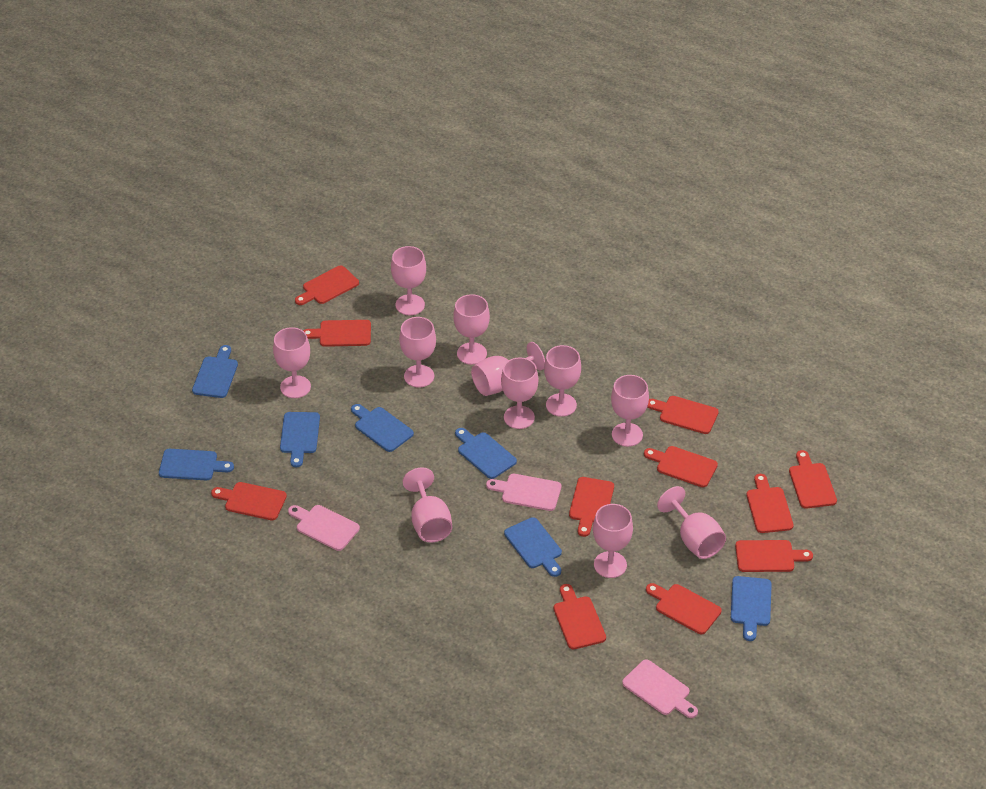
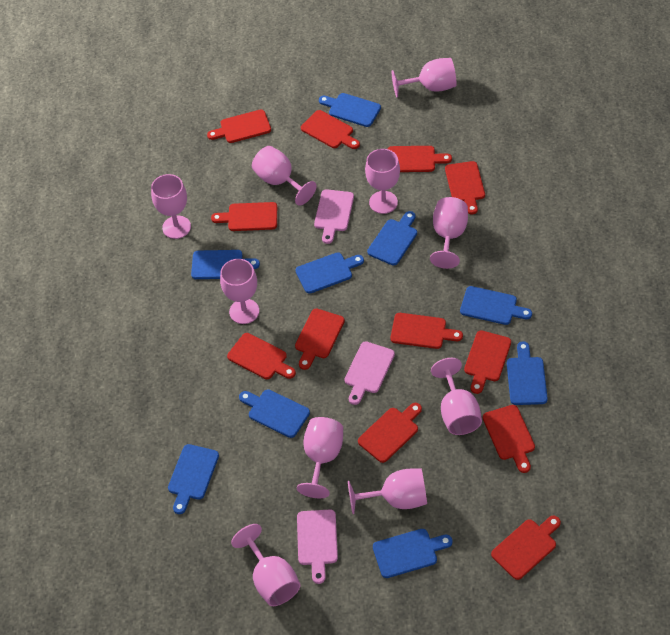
blue cutting board: [159,449,234,480] [192,345,238,398] [280,412,320,468] [351,404,414,452] [455,428,517,479] [504,517,562,577] [731,576,772,641] = 7 -> [168,444,219,514] [191,250,260,279] [239,389,310,438] [296,252,364,294] [319,93,381,127] [367,211,417,265] [373,529,453,578] [460,286,532,325] [507,341,548,405] = 9
pink goblet: [273,327,311,398] [391,246,426,315] [399,317,436,388] [403,467,452,543] [453,294,490,365] [471,342,545,396] [501,357,538,429] [544,345,581,417] [593,504,633,578] [611,375,649,447] [657,486,726,559] = 11 -> [151,174,191,239] [220,259,259,324] [231,524,300,606] [252,146,317,206] [297,417,343,498] [348,469,427,514] [365,149,400,214] [391,58,456,97] [430,197,468,269] [431,358,482,435] = 10
red cutting board: [211,482,287,520] [295,266,359,305] [303,320,371,347] [553,584,606,649] [569,477,614,537] [644,446,718,487] [646,583,722,634] [647,396,719,434] [735,540,813,572] [746,474,794,533] [789,450,837,509] = 11 -> [207,110,271,143] [211,202,277,231] [227,333,296,379] [295,309,345,370] [301,110,360,149] [358,403,422,463] [388,146,452,172] [390,313,463,349] [445,161,485,214] [464,331,511,394] [483,405,535,473] [491,516,561,580] = 12

